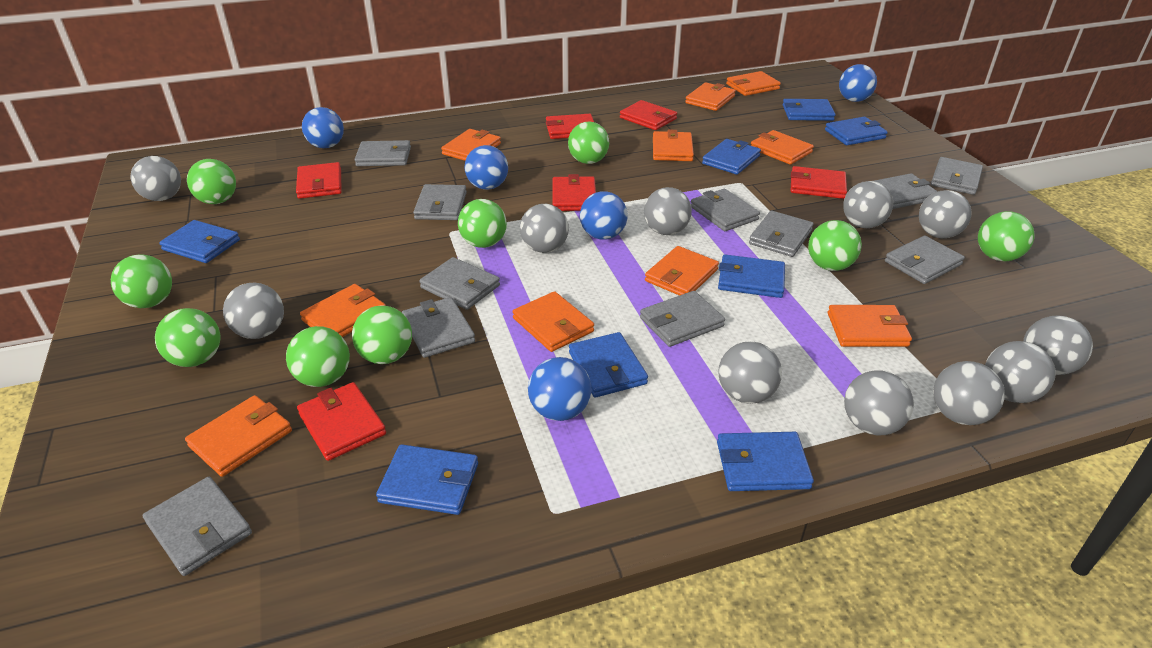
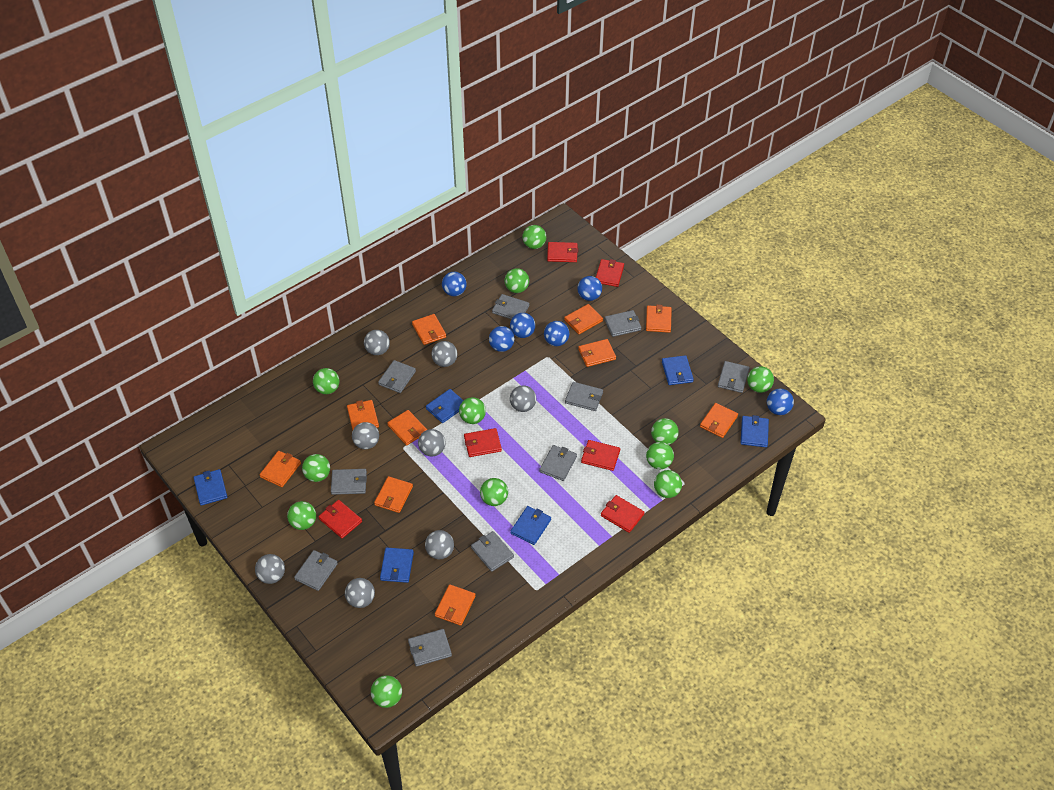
blue ball: [302,107,344,148] [464,145,508,190] [528,357,591,421] [580,191,628,240] [839,64,877,102] = 5 -> [442,272,467,296] [489,326,514,352] [510,313,535,338] [544,321,569,346] [577,276,602,301] [767,389,794,415] = 6
blue wallet: [159,220,240,263] [376,444,478,515] [569,332,648,398] [702,139,761,175] [717,432,814,491] [718,255,785,298] [783,99,836,121] [825,117,888,145] = 8 -> [193,469,227,506] [380,547,414,583] [426,389,464,423] [510,506,551,545] [662,355,694,385] [741,415,769,447] = 6
green ball: [111,255,172,308] [155,308,221,367] [187,159,236,204] [286,326,350,387] [352,305,412,364] [458,199,507,248] [568,122,609,164] [808,220,862,271] [978,211,1035,261] = 9 -> [287,501,316,530] [302,454,330,482] [313,368,339,394] [371,675,402,708] [459,397,486,424] [480,478,508,506] [505,268,529,293] [522,225,546,249] [646,442,674,469] [651,418,679,445] [654,470,682,498] [747,366,774,393] = 12
grey ball: [131,156,181,201] [223,283,284,339] [520,204,569,253] [644,187,692,235] [718,341,782,404] [843,181,893,228] [844,370,914,435] [919,190,972,238] [933,361,1005,425] [985,341,1056,403] [1023,315,1093,375] = 11 -> [255,554,285,584] [345,578,375,608] [352,422,379,449] [364,330,390,355] [418,429,446,456] [425,530,454,559] [432,341,457,367] [510,385,536,412] = 8
grey wallet: [143,477,252,576] [355,140,411,166] [402,297,475,358] [413,184,467,220] [419,257,500,310] [640,291,725,347] [691,189,760,231] [749,211,814,257] [874,173,938,209] [885,235,965,284] [931,157,983,195] = 11 -> [294,550,338,591] [331,469,367,495] [378,360,416,393] [408,629,452,667] [471,531,514,572] [492,294,529,319] [539,445,577,481] [565,382,603,411] [604,310,642,337] [718,361,749,393] = 10

